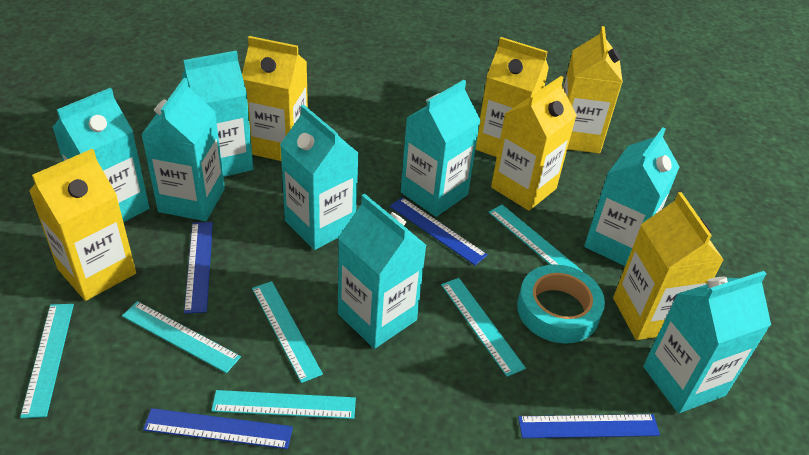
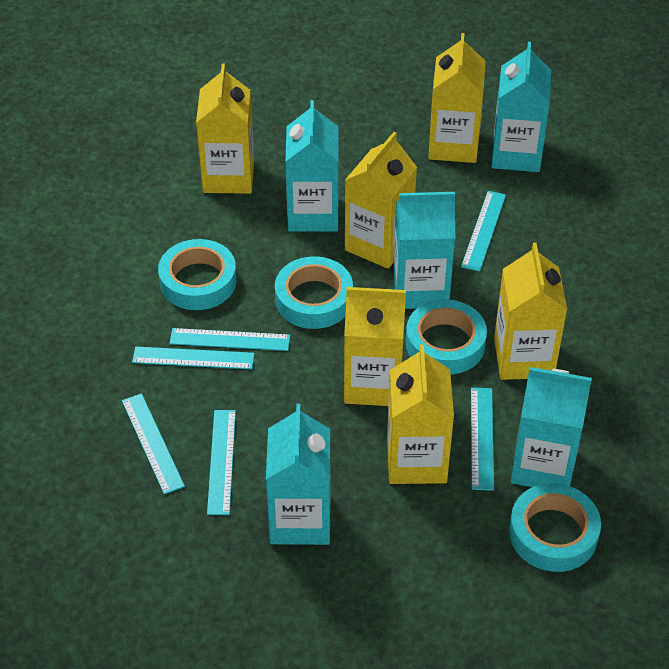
blue ruler: [143,408,293,449] [184,222,213,314] [390,197,487,265] [518,414,660,438] = 4 -> none = 0
turquoise carton: [52,88,150,222] [141,78,225,221] [182,51,253,177] [280,105,358,250] [338,194,427,349] [401,80,481,217] [584,127,679,266] [643,271,771,413] = 8 -> [266,404,331,545] [285,100,339,232] [393,192,455,309] [491,42,551,172] [511,367,592,487] = 5
turquoise tape: [517,264,605,344] = 1 -> [158,239,237,310] [275,256,353,329] [406,299,487,375] [509,483,601,572] = 4

